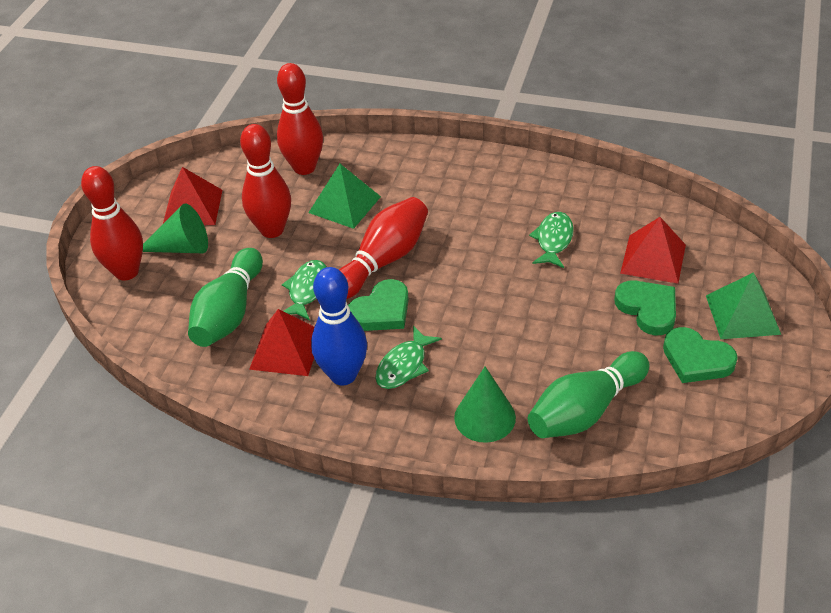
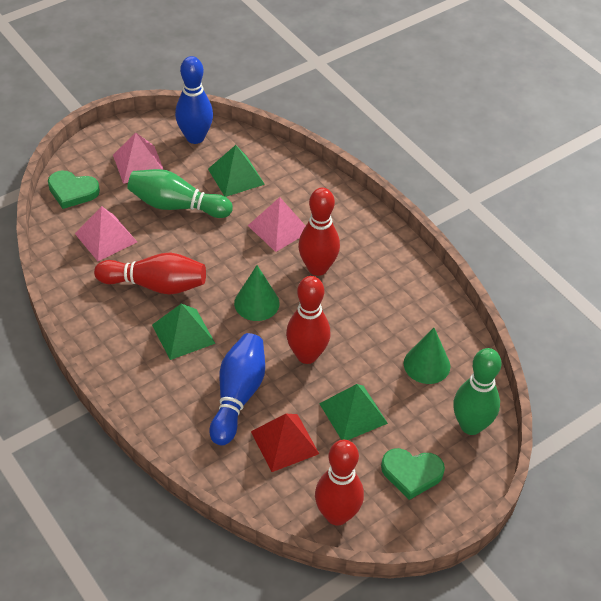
blue bowling pin: [311,267,367,385] = 1 -> [175,56,213,144] [209,333,265,446] = 2
green fish: [282,260,327,320] [375,326,442,389] [529,212,574,268] = 3 -> none = 0
green heart: [348,279,409,331] [614,281,676,335] [663,327,738,383] = 3 -> [48,170,100,209] [381,448,445,500] = 2
green pyramid: [308,164,381,229] [706,272,781,339] = 2 -> [152,304,216,360] [208,145,265,197] [319,384,388,440] = 3
pink pyramid: none = 0 -> [75,206,137,261] [113,133,164,184] [248,197,305,252] = 3
red pyramid: [163,167,222,225] [249,309,314,376] [620,217,686,284] = 3 -> [251,414,319,472] = 1

